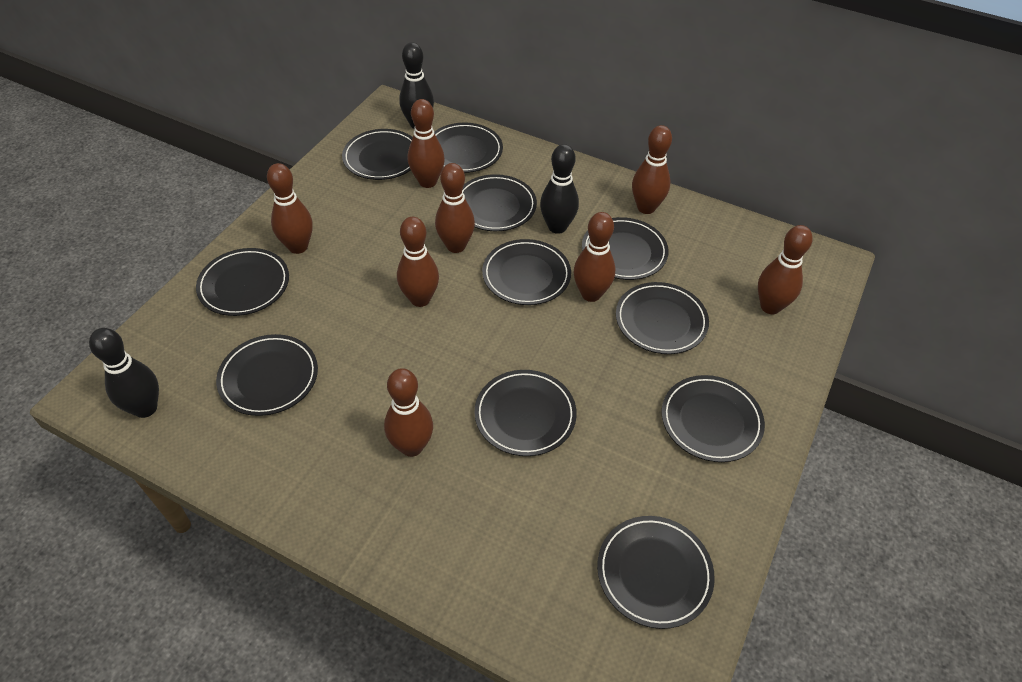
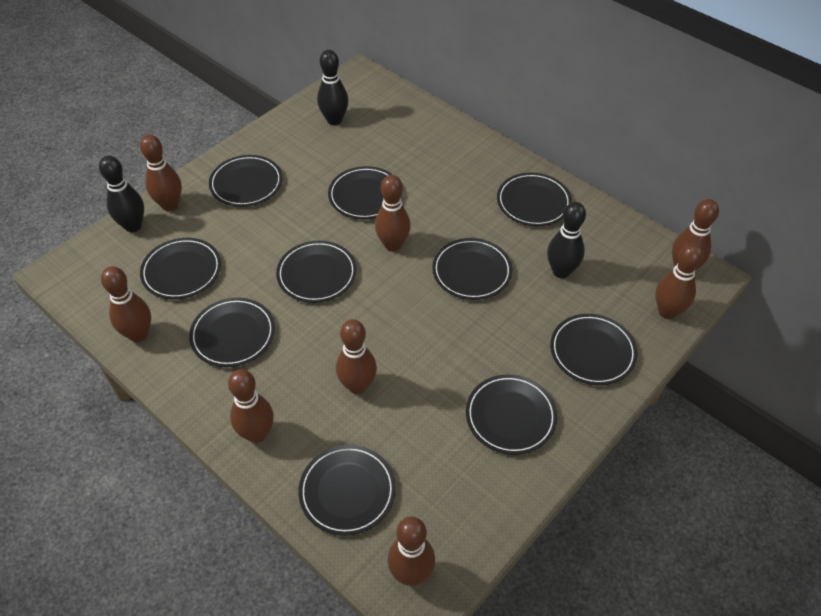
black plate: [196,248,289,316] [216,334,318,416] [342,129,413,180] [434,123,503,173] [463,174,537,231] [474,370,577,456] [482,239,571,305] [582,217,669,280] [597,516,715,629] [616,282,709,354] [662,375,765,462] = 11 -> [140,238,221,299] [189,298,275,367] [209,155,282,207] [276,241,357,303] [298,445,396,536] [328,166,402,219] [432,238,512,300] [466,374,557,455] [497,173,572,226] [550,314,638,385] = 10

